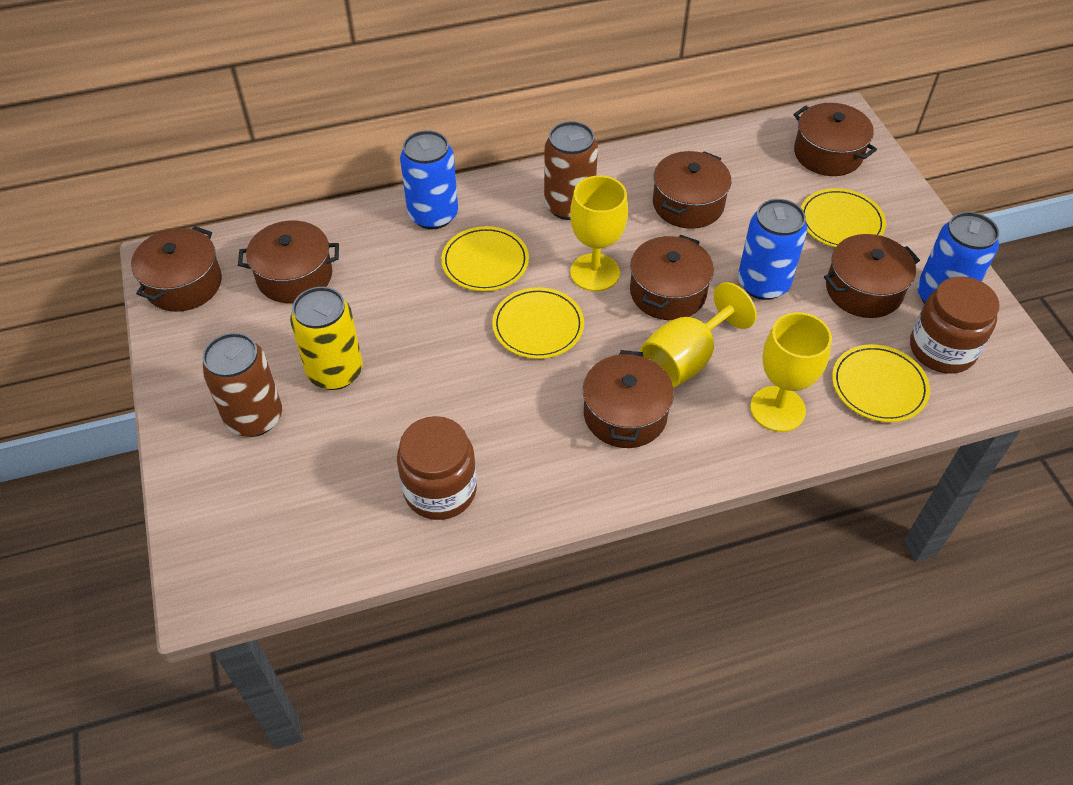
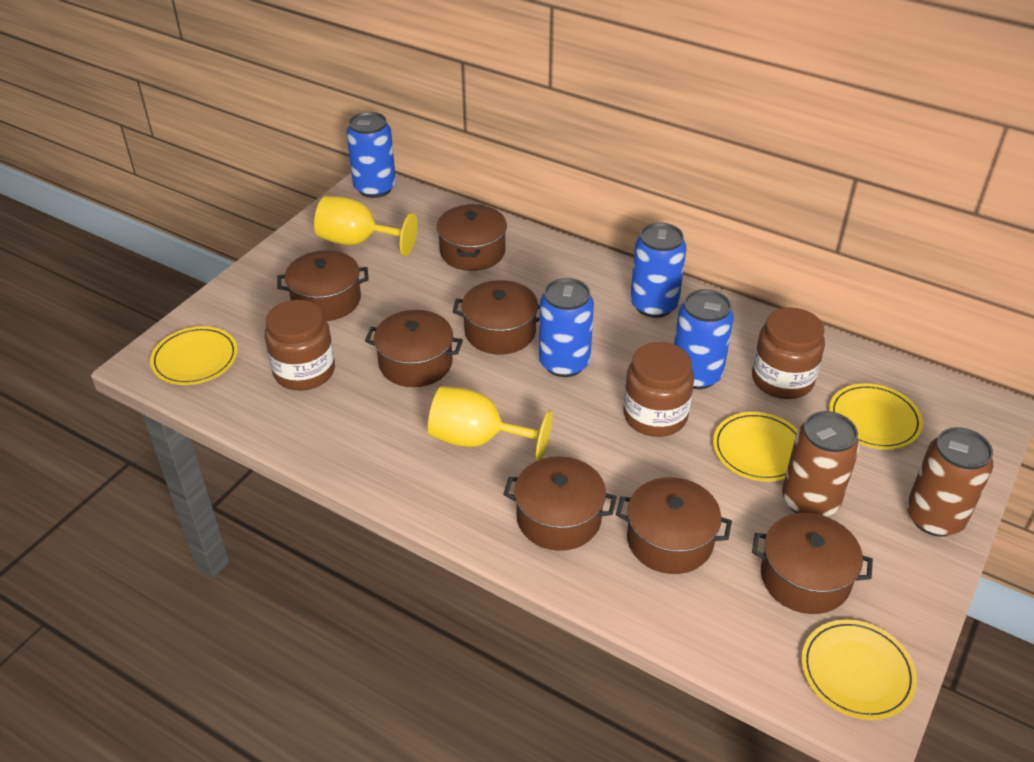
blue can: [400,130,458,229] [738,199,807,300] [917,212,999,304] = 3 -> [346,112,396,198] [539,278,594,377] [630,223,686,318] [674,289,734,389] = 4
brown jar: [397,416,477,520] [910,276,1000,374] = 2 -> [265,300,335,391] [623,342,694,437] [752,307,825,399] = 3
yellow can: [290,287,363,390] = 1 -> none = 0
yellow goblet: [570,176,628,291] [640,282,757,388] [750,312,832,432] = 3 -> [314,196,418,256] [428,386,553,461] = 2

